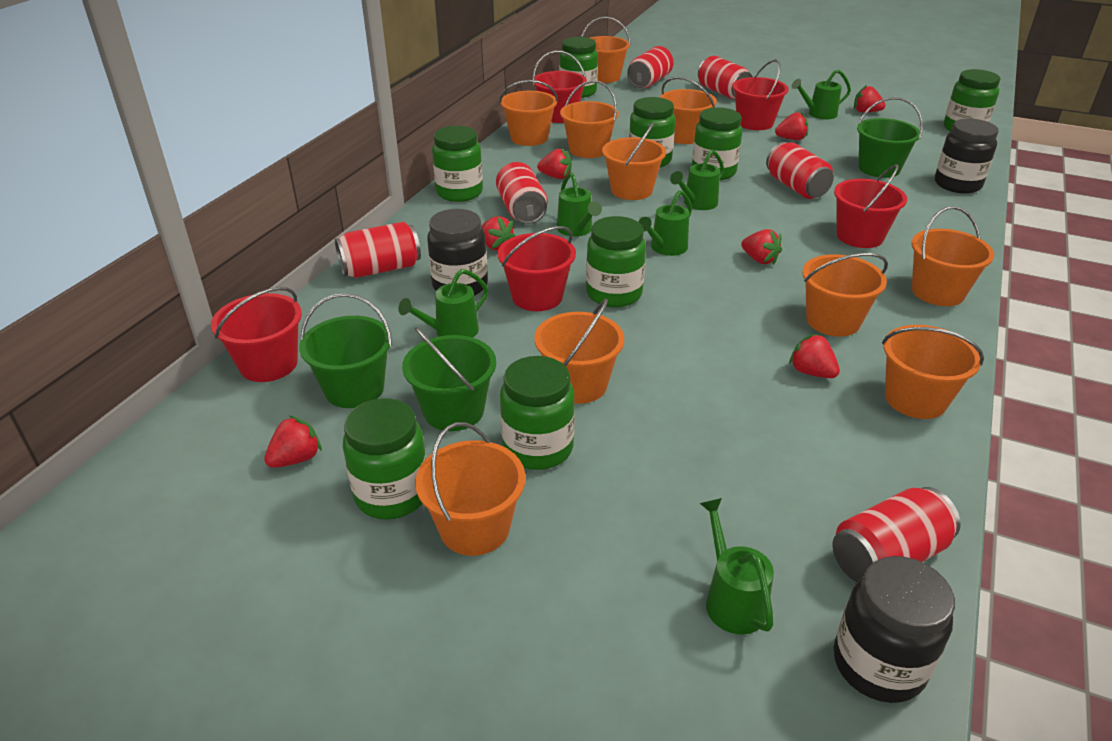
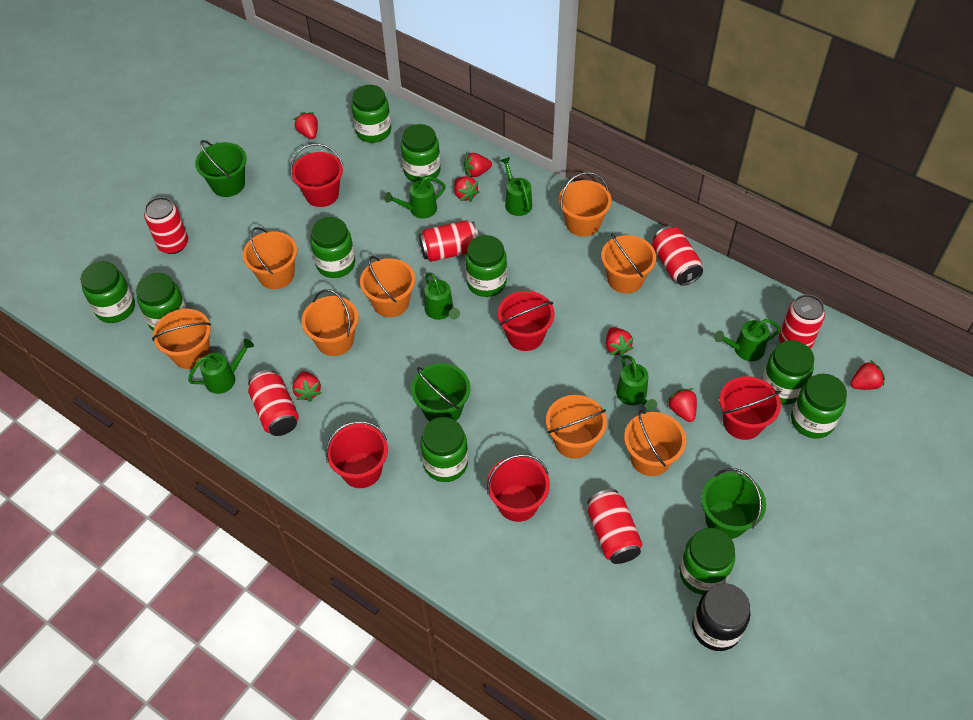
black jar: [427,209,488,296] [834,556,955,703] [935,118,998,194] = 3 -> [692,583,751,651] = 1
green jar: [343,398,427,519] [432,126,483,202] [500,356,575,470] [559,37,598,98] [586,216,646,307] [629,97,676,167] [692,107,742,180] [944,69,1000,132] = 8 -> [80,261,135,323] [136,273,187,331] [310,217,355,278] [351,85,391,143] [401,124,441,182] [421,417,468,482] [465,235,507,297] [679,528,735,595] [761,340,814,405] [791,374,847,439] = 10
orange bucket: [415,422,525,556] [499,80,558,146] [534,299,624,404] [560,80,619,158] [581,16,631,83] [602,122,666,200] [660,77,717,144] [802,253,888,337] [882,325,984,419] [911,206,994,306] = 10 -> [152,309,211,369] [243,227,297,289] [301,289,358,356] [360,256,415,317] [546,395,607,459] [559,172,612,237] [601,234,656,294] [624,410,686,476] = 8

